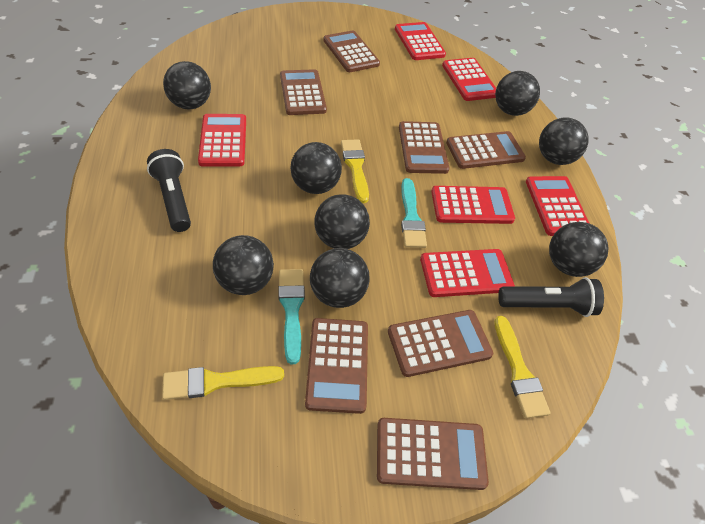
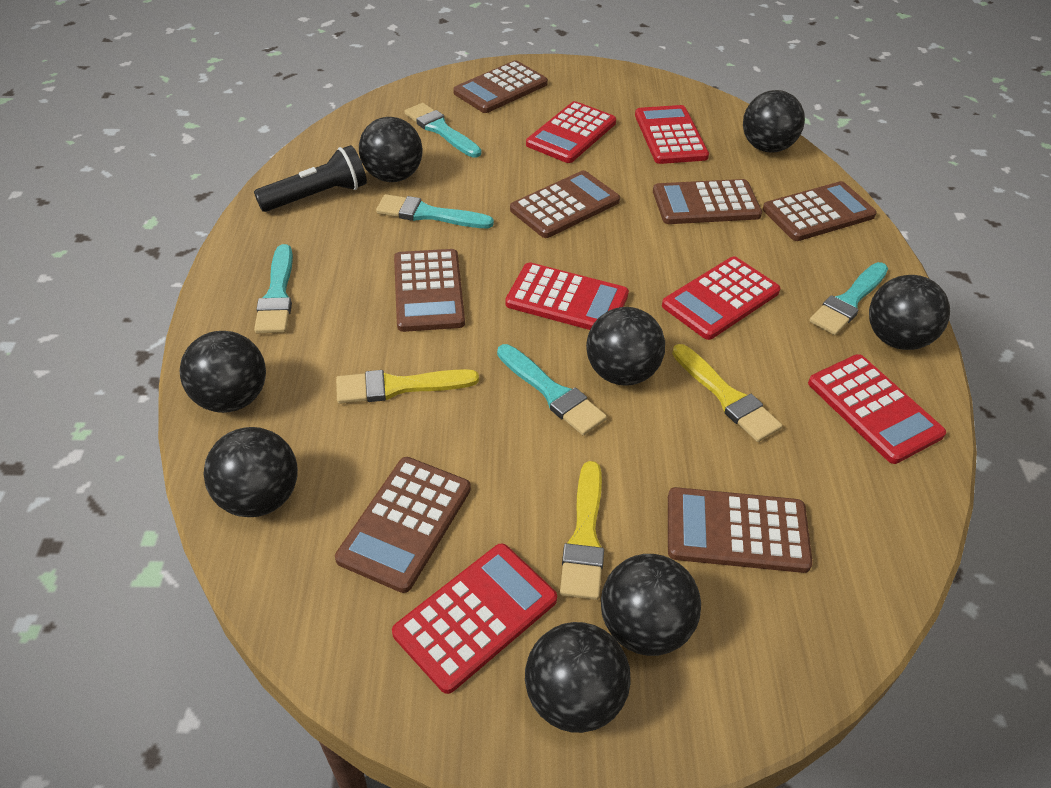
black flashlight: [147,149,191,232] [498,277,604,317] = 2 -> [254,145,367,212] = 1
turquoise brush: [278,269,305,364] [401,178,427,248] = 2 -> [254,244,293,333] [376,194,494,228] [405,103,481,158] [497,344,607,435] [809,262,888,335] = 5

